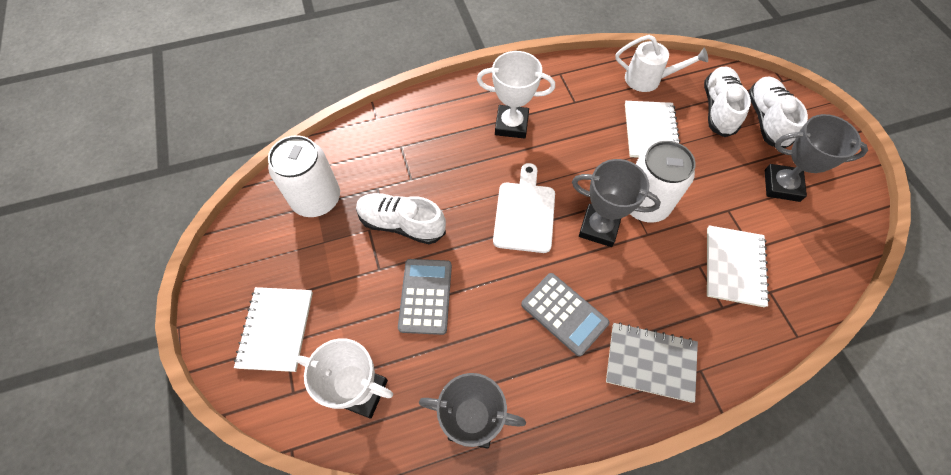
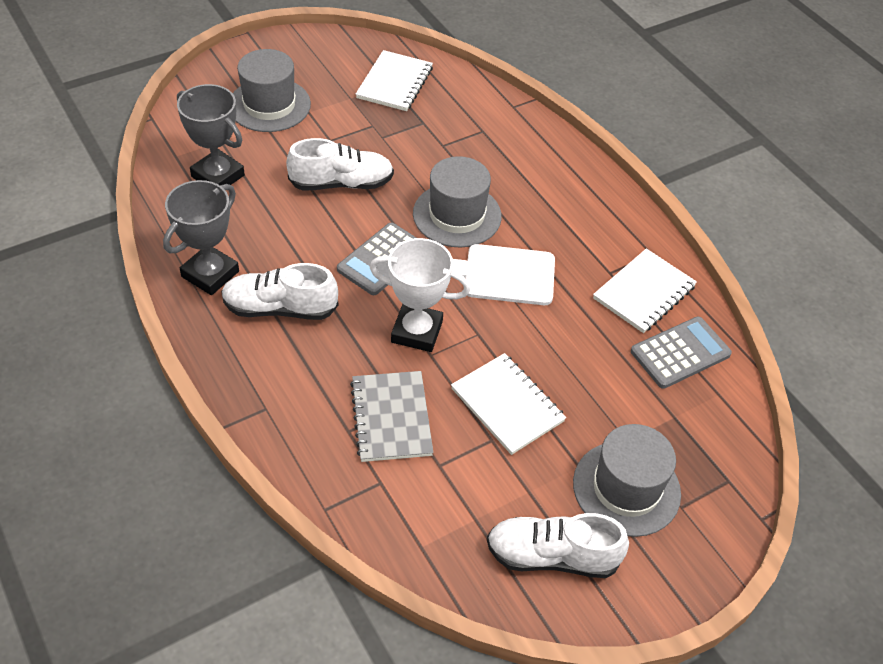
grey hat: none = 0 -> [233,49,311,132] [413,156,502,248] [573,424,681,537] = 3
grey trophy: [419,373,526,449] [572,159,661,247] [765,114,868,202] = 3 -> [163,180,239,295] [177,84,245,185] = 2
white can: [268,135,340,217] [630,141,696,223] = 2 -> none = 0
white trophy: [296,338,393,419] [477,51,555,139] = 2 -> [370,238,470,352] = 1
white watering can: [615,35,708,92] = 1 -> none = 0

